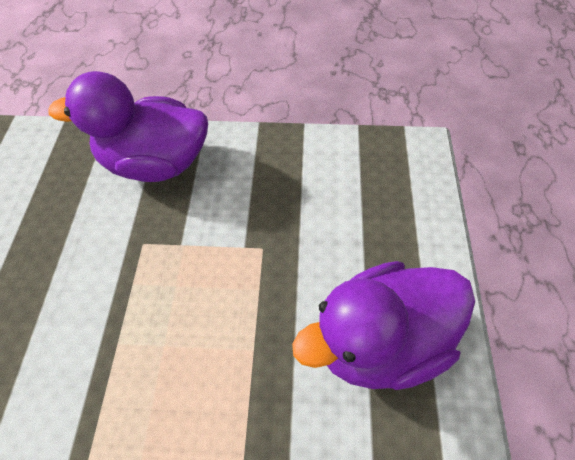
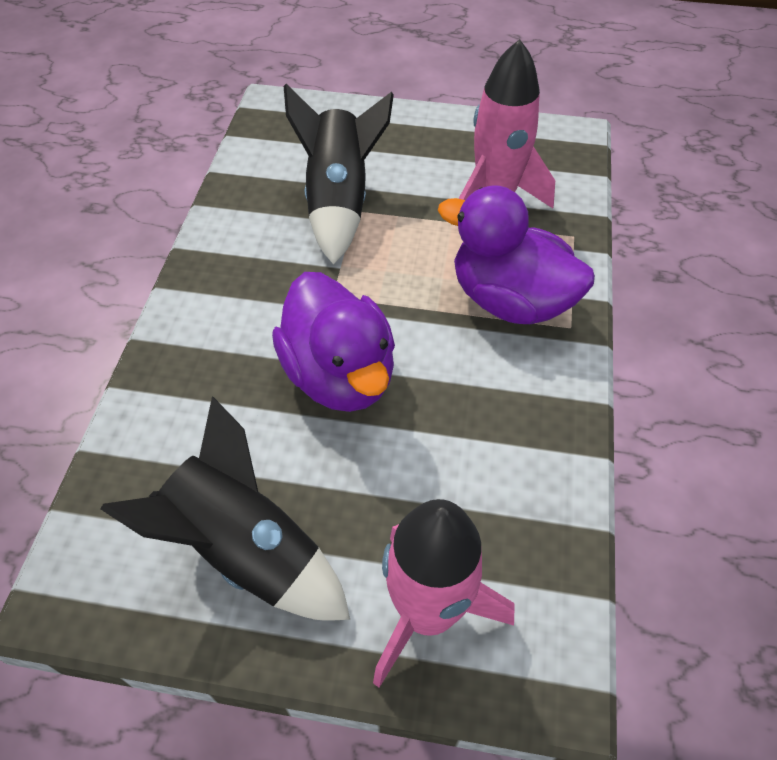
black rocket: none = 0 -> [100,397,350,621] [284,84,394,264] = 2
pink rocket: none = 0 -> [373,499,515,688] [459,39,555,208] = 2

